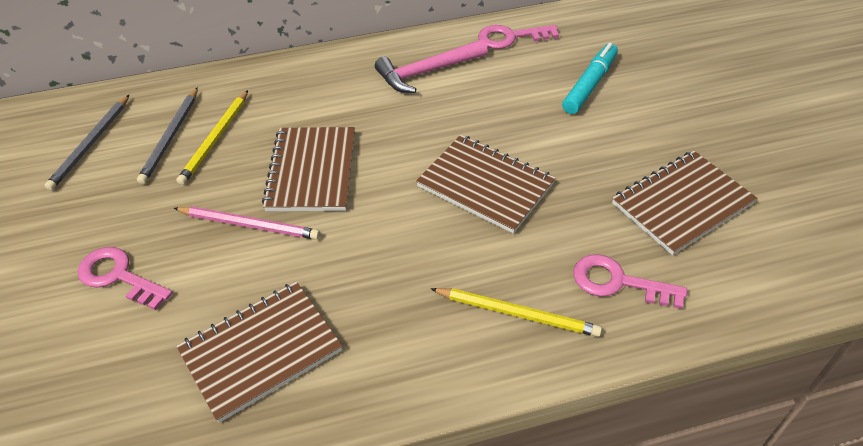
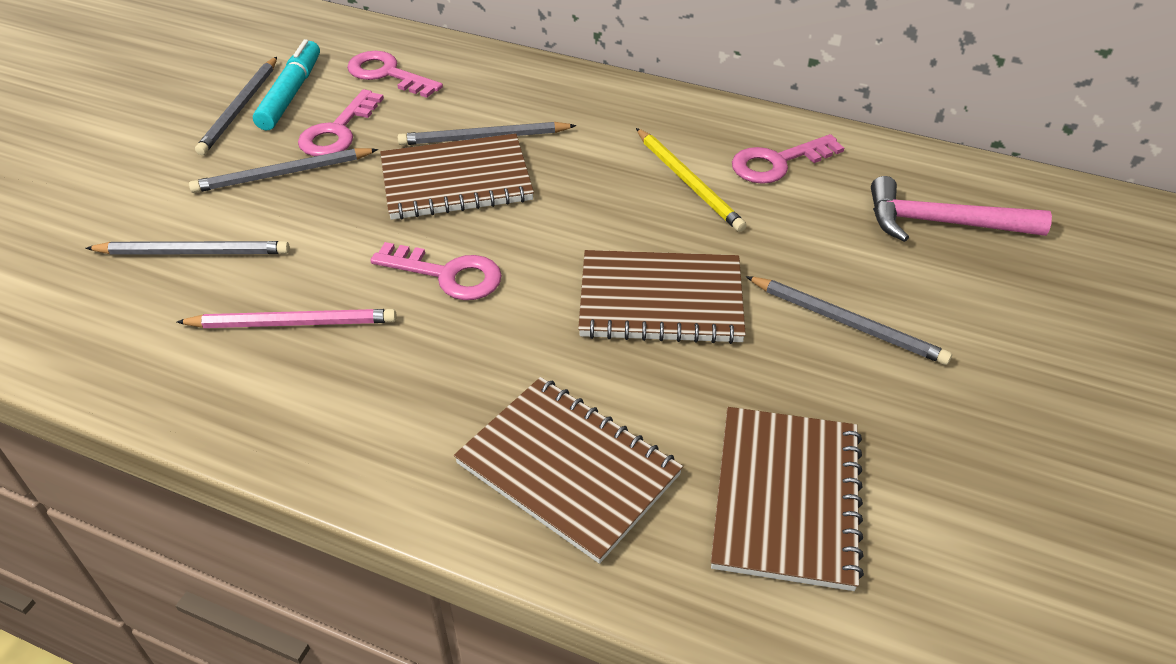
grey pencil: [44,95,129,191] [137,87,198,184] = 2 -> [85,241,290,255] [189,148,378,193] [195,57,277,155] [398,122,576,145] [746,276,952,365] = 5
pink key: [78,247,173,310] [478,25,559,49] [573,254,687,309] = 3 -> [298,89,384,156] [347,51,443,98] [370,242,502,300] [732,134,844,184] = 4
yellow pencil: [176,90,248,185] [431,288,602,337] = 2 -> [636,128,747,232] = 1

